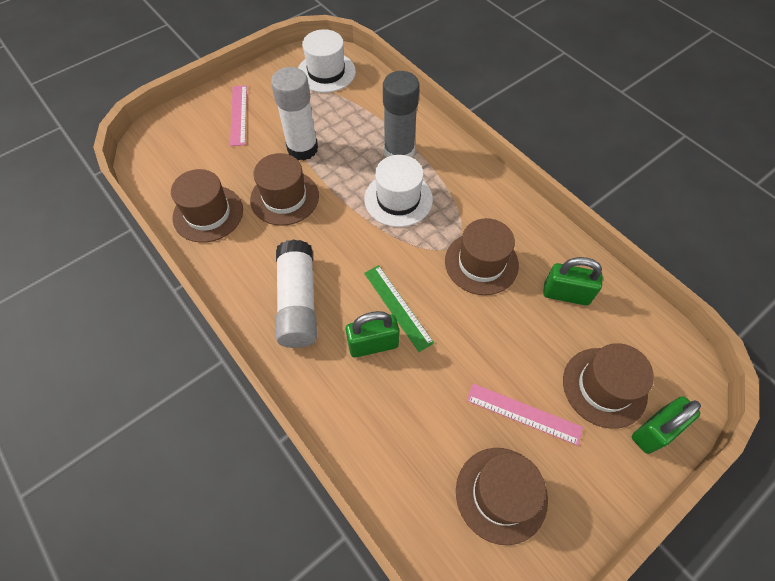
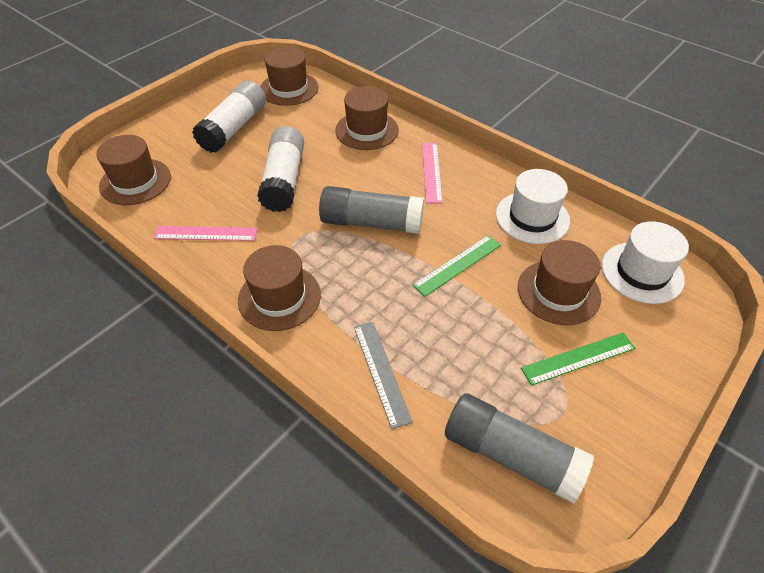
green padlock: [346,311,399,358] [543,257,603,305] [632,396,701,454] = 3 -> none = 0
green ruler: [364,265,434,352] = 1 -> [412,235,501,297] [521,333,635,386] = 2
grey glue stick: [383,71,420,158] = 1 -> [319,186,424,234] [445,393,594,503] = 2
grey ruler: none = 0 -> [354,322,413,429] = 1

